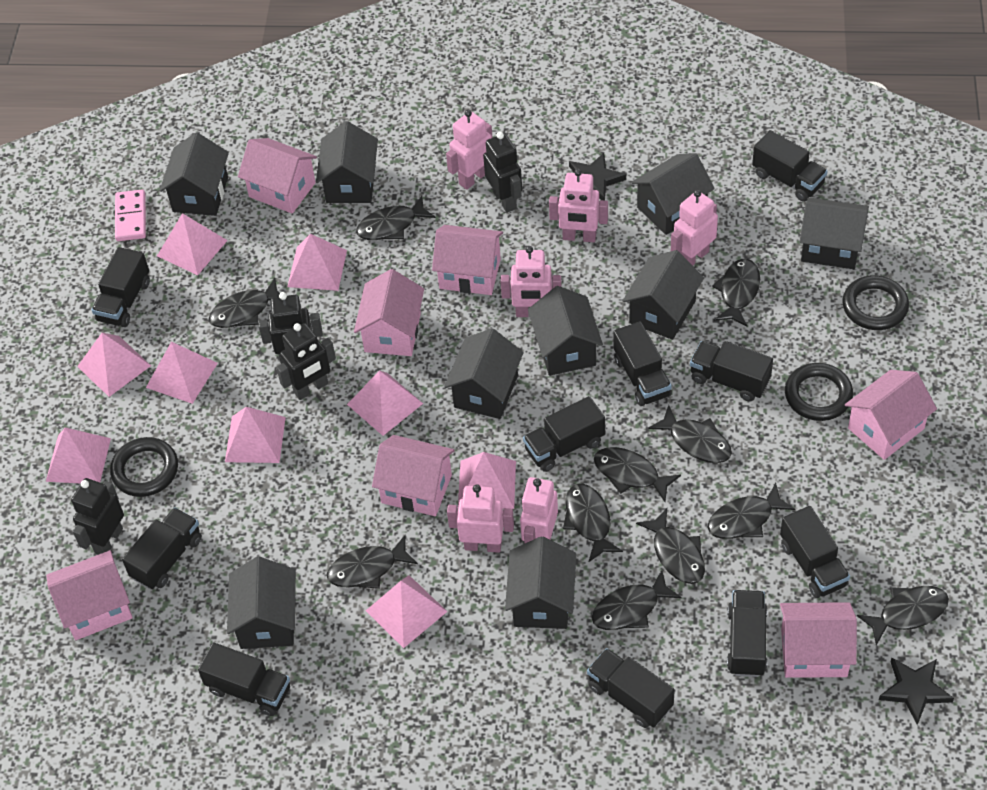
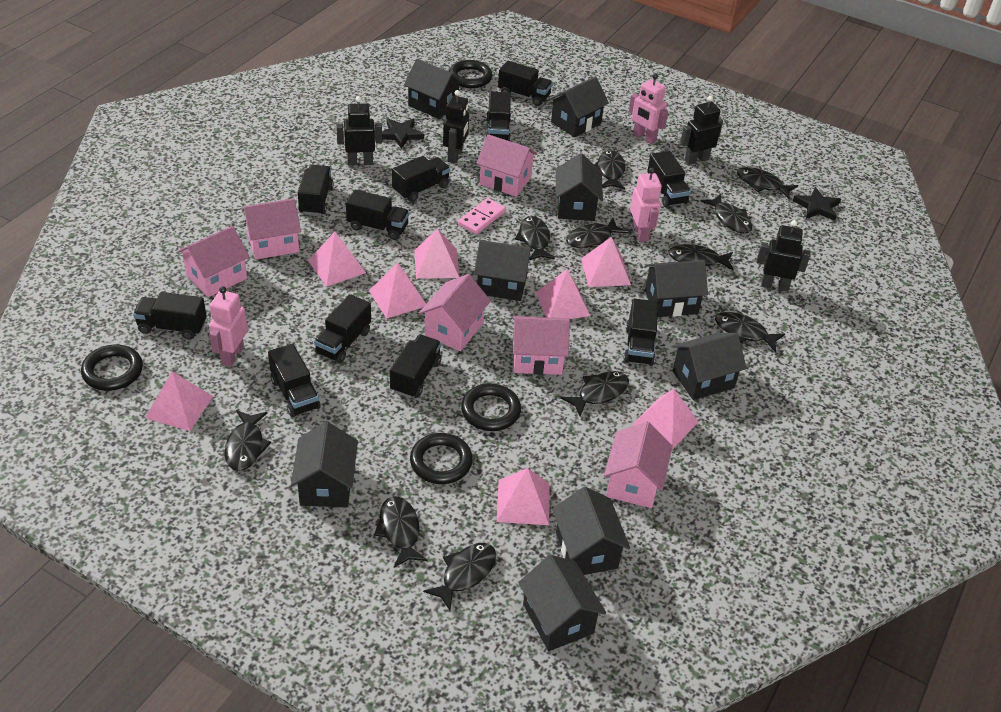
black ring: [110,437,178,497] [785,363,853,421] [842,275,909,330] = 3 -> [81,345,143,391] [410,433,473,484] [449,60,493,88] [461,383,521,431] = 4
black truck: [92,247,150,327] [122,507,202,589] [198,642,290,716] [523,396,605,472] [587,648,675,728] [614,321,672,406] [690,341,773,402] [727,590,767,677] [752,130,827,202] [780,506,850,598] = 10 -> [133,292,207,340] [268,343,320,417] [298,165,333,216] [314,294,371,363] [346,190,409,240] [390,335,442,398] [392,156,450,202] [485,92,511,141] [498,61,553,106] [624,298,658,366] [647,151,691,207] = 11
pink house: [46,550,133,640] [238,138,317,214] [354,269,424,356] [372,435,455,516] [432,225,503,295] [780,602,857,678] [845,370,937,460] = 7 -> [177,226,250,297] [242,198,301,260] [419,274,491,351] [477,134,537,197] [513,316,570,375] [604,422,673,508] = 6
pink pyramid: [46,427,111,484] [77,333,151,397] [146,342,218,404] [157,213,228,275] [225,407,286,463] [287,234,347,291] [347,371,423,436] [366,575,448,648] [458,452,516,509] = 9 -> [145,371,213,431] [308,232,366,287] [369,263,426,319] [414,228,459,279] [497,468,550,525] [536,269,590,319] [581,237,631,287] [632,389,699,450] = 8
pink robot: [446,110,492,190] [447,484,514,553] [501,246,562,317] [520,477,558,544] [549,169,608,242] [671,190,718,266] = 6 -> [209,286,248,367] [629,74,668,144] [630,168,662,242] = 3

